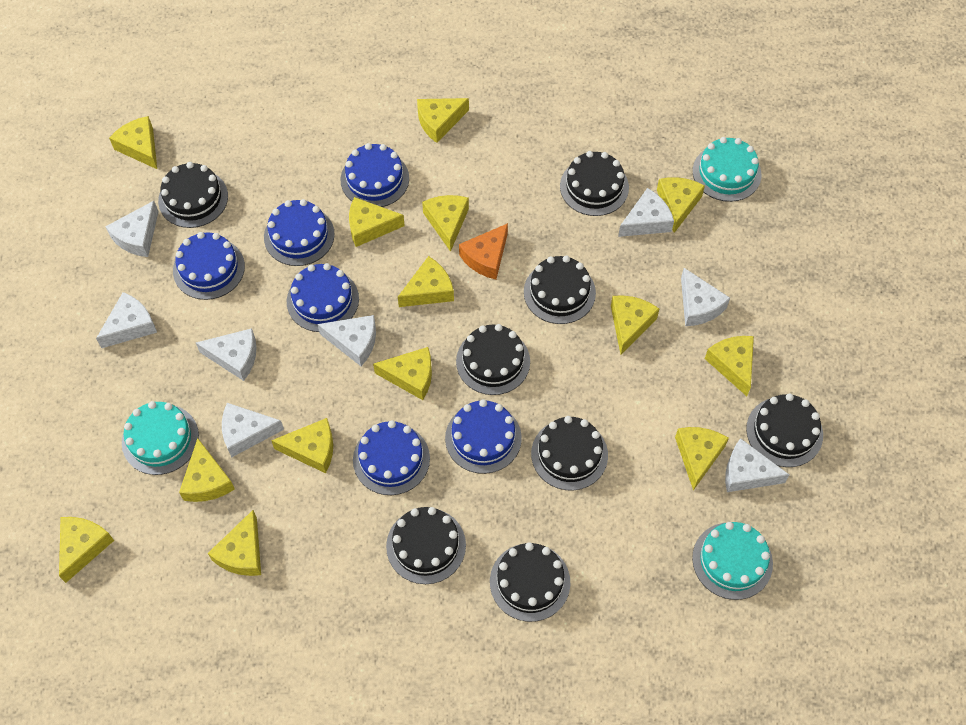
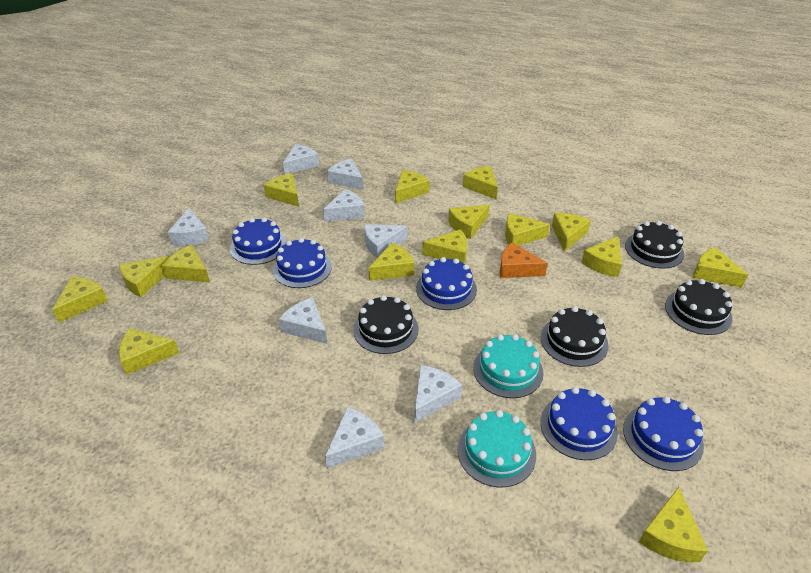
black cake: [158,162,228,228] [386,507,466,584] [456,324,530,395] [490,542,570,622] [524,255,596,324] [531,416,608,490] [560,151,629,216] [746,393,823,467] = 8 -> [353,295,419,354] [541,306,609,367] [625,221,684,269] [665,279,732,335] = 4
blue cake: [173,232,245,300] [264,199,335,266] [287,263,359,332] [340,143,409,207] [353,420,430,495] [445,399,522,474] = 6 -> [230,218,287,265] [273,238,332,288] [416,257,477,310] [540,387,618,460] [623,396,704,471] = 5
turquoise cake: [122,401,199,475] [692,522,773,600] [693,137,761,202] = 3 -> [457,410,536,488] [473,334,544,398] = 2
yellow cheese: [59,517,114,583] [109,116,157,169] [179,438,235,502] [208,510,261,576] [271,418,333,473] [349,197,405,247] [373,347,432,400] [398,256,454,307] [417,98,469,143] [422,195,469,252] [611,295,659,354] [657,177,705,233] [675,427,729,490] [705,336,754,396] = 14 -> [52,277,108,323] [119,256,168,297] [119,328,179,375] [162,245,210,283] [264,173,299,207] [368,243,414,281] [395,170,430,203] [422,229,467,264] [448,205,489,239] [463,166,498,199] [505,213,550,246] [552,213,591,251] [581,236,622,277] [639,487,708,562] [693,247,748,288] = 15

